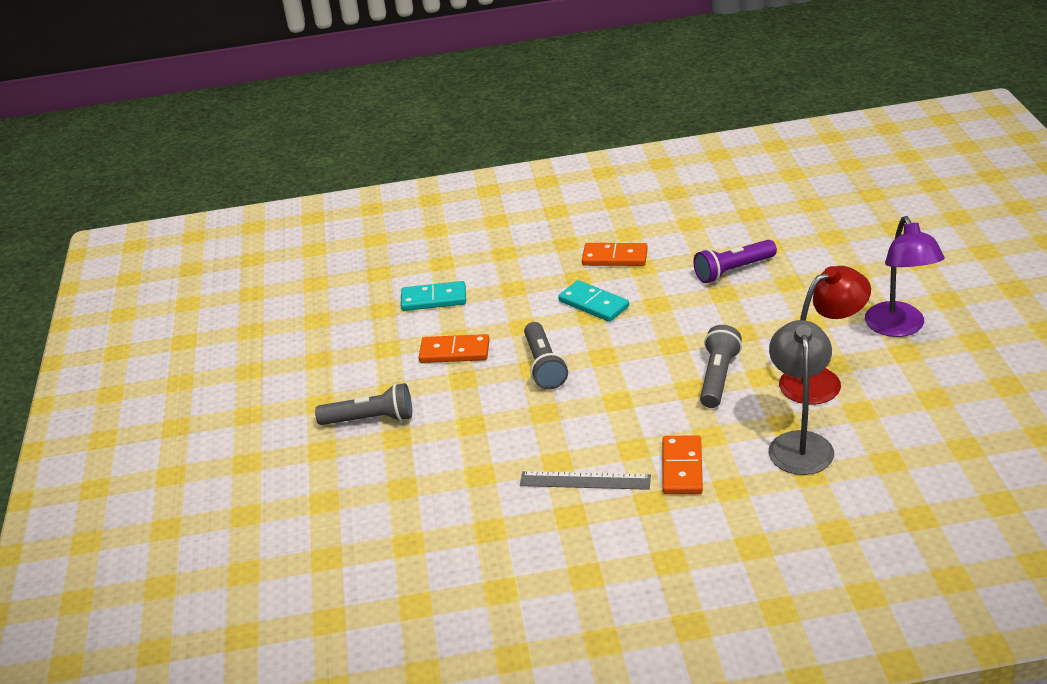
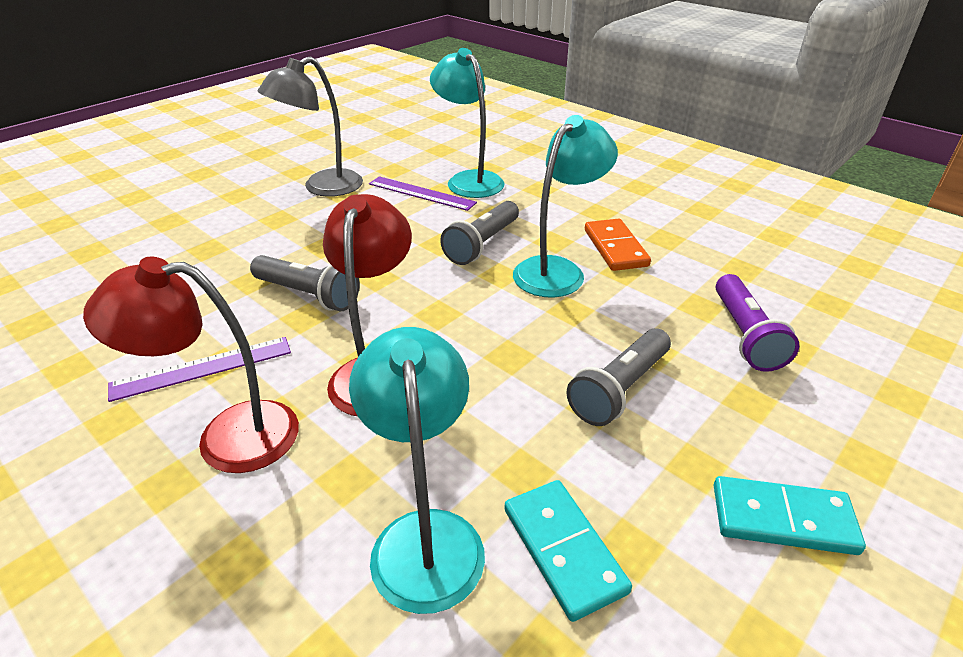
grey ruler: [520,471,651,490] = 1 -> none = 0
orange domino: [419,334,489,363] [582,243,648,266] [662,435,703,494] = 3 -> [585,219,651,271] = 1
purple lamp: [865,216,945,337] = 1 -> none = 0
purple ruler: none = 0 -> [108,337,291,402] [369,176,477,211] = 2
red lamp: [779,266,871,405] = 1 -> [83,257,299,473] [323,194,412,416] = 2
turquoise lamp: none = 0 -> [349,327,485,614] [430,48,504,198] [513,115,618,298] = 3

